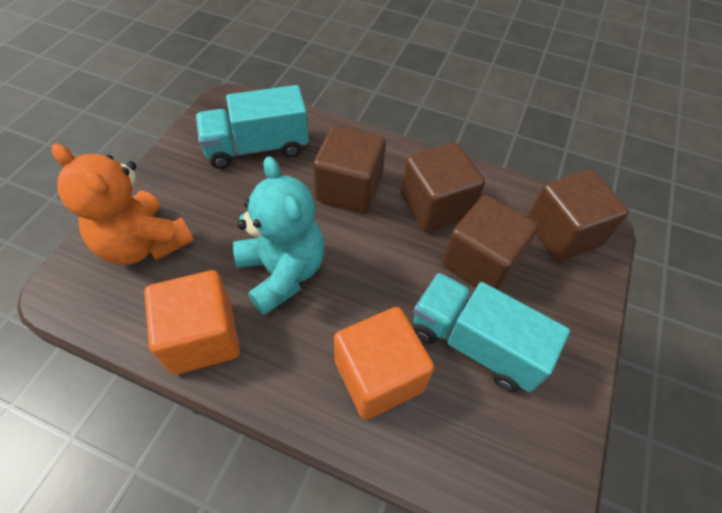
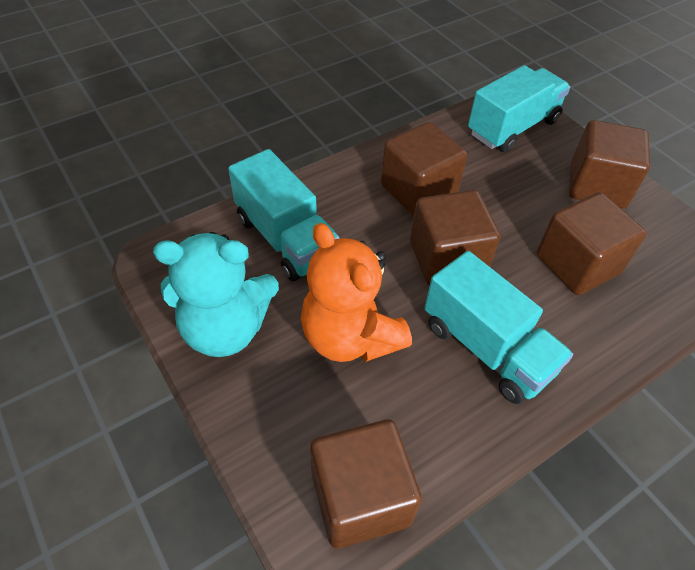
brown cube: [313,126,386,213] [401,143,485,232] [442,195,538,290] [527,170,629,261] = 4 -> [310,419,422,548] [381,122,467,216] [410,190,500,286] [537,192,646,295] [569,120,650,209] = 5
orange cube: [144,270,240,375] [334,307,434,419] = 2 -> none = 0
turquoise truck: [196,85,309,169] [413,273,570,392] = 2 -> [228,149,340,282] [424,251,573,404] [468,65,570,153] = 3

